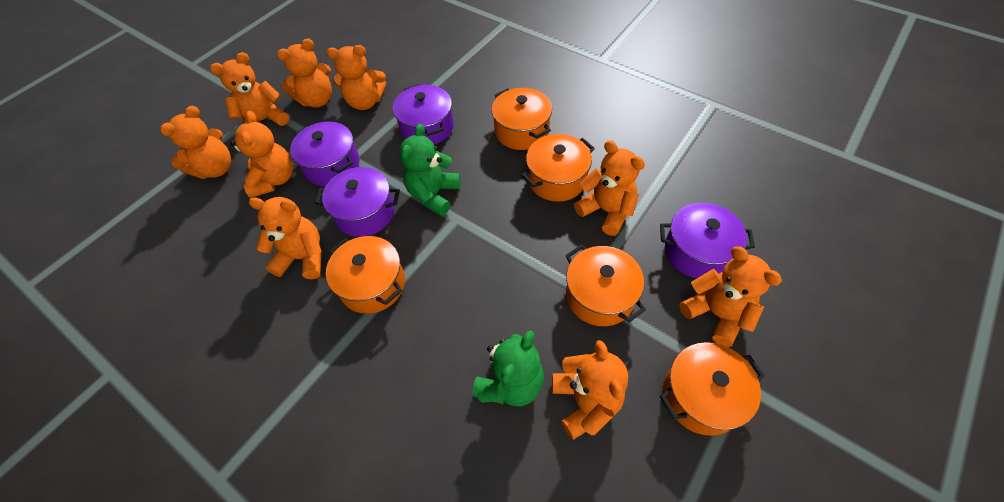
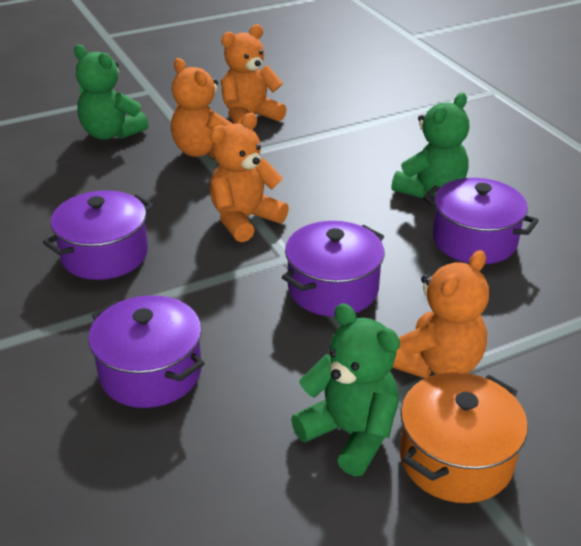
green teddy bear: [400,124,461,216] [472,330,544,406] = 2 -> [74,45,149,140] [291,303,400,476] [392,93,469,198] = 3
orange pot: [326,236,405,314] [492,88,552,150] [521,134,595,202] [566,245,646,326] [660,342,765,436] = 5 -> [400,372,528,503] = 1
orange teddy bear: [160,106,231,179] [210,52,289,126] [230,111,293,198] [249,197,322,279] [277,38,332,108] [327,45,386,110] [552,340,628,440] [574,141,645,236] [680,246,782,347] = 9 -> [171,58,233,158] [210,113,289,242] [221,24,287,124] [392,250,489,378] = 4

